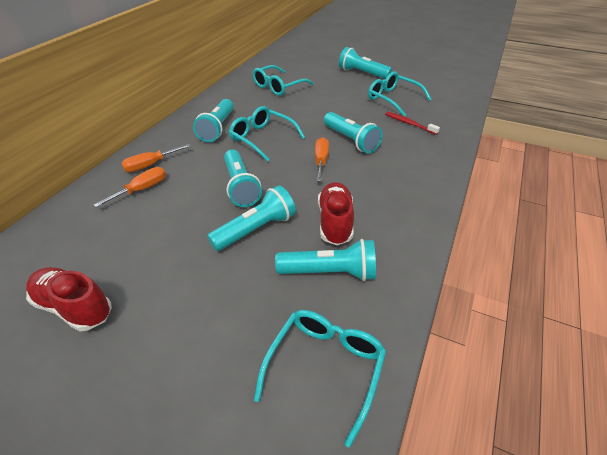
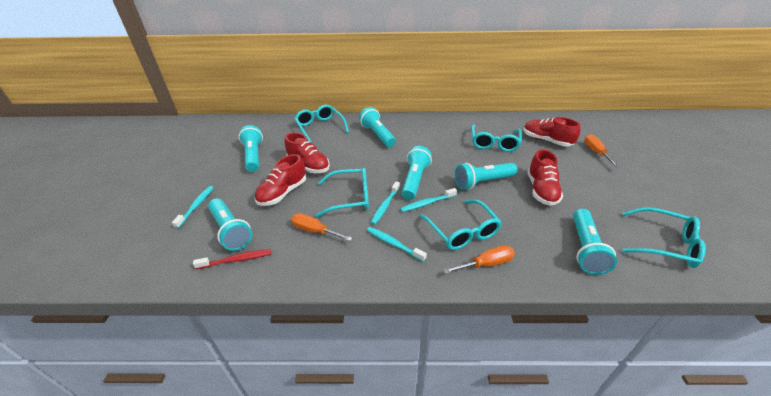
red shoe: [26,267,112,331] [318,182,354,245] = 2 -> [255,154,306,206] [285,132,330,173] [524,117,580,146] [527,149,563,206] = 4
turquoise glasses: [229,106,305,162] [253,65,314,96] [254,310,386,447] [368,71,432,116] = 4 -> [294,105,349,143] [316,168,369,217] [420,200,502,250] [472,125,522,152] [622,207,706,268] = 5
turquoise toothbrush: none = 0 -> [172,186,214,229] [367,227,427,262] [370,181,400,225] [400,188,457,212] = 4

